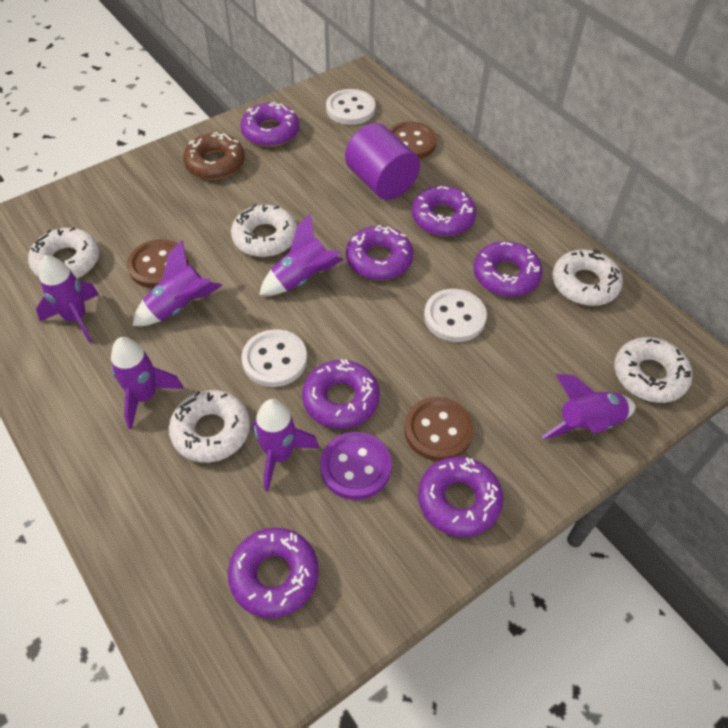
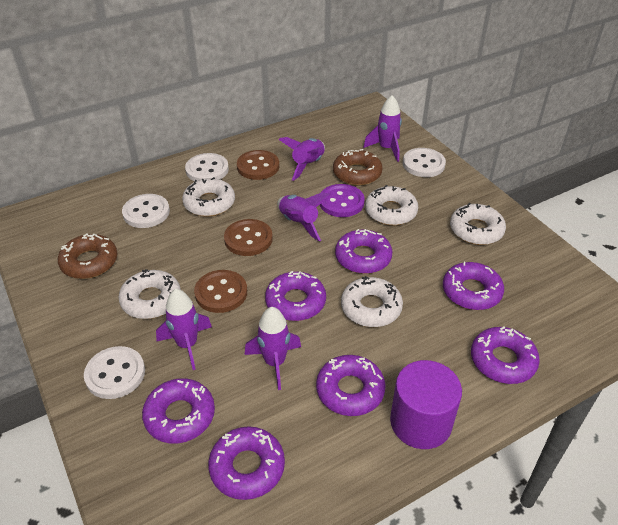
brown donut: [183,132,245,180] = 1 -> [58,233,118,279] [333,149,383,185] = 2
purple rocket: [36,255,99,343] [111,337,184,429] [132,240,222,326] [252,399,319,491] [259,213,343,296] [541,374,636,439] = 6 -> [156,289,212,370] [245,307,301,390] [277,192,332,242] [278,137,325,181] [363,95,402,162] = 5
white button: [241,329,307,387] [326,89,375,125] [424,289,487,342] = 3 -> [84,346,145,399] [122,194,170,228] [185,153,229,181] [403,148,446,177] = 4

